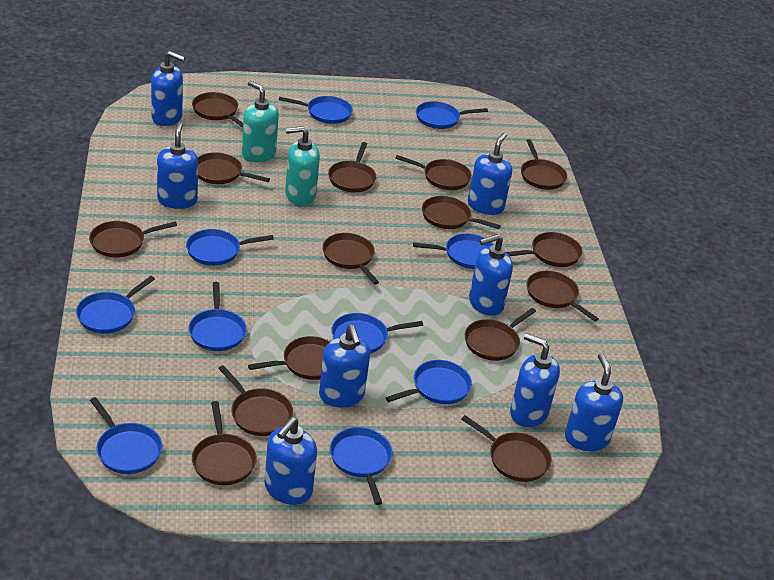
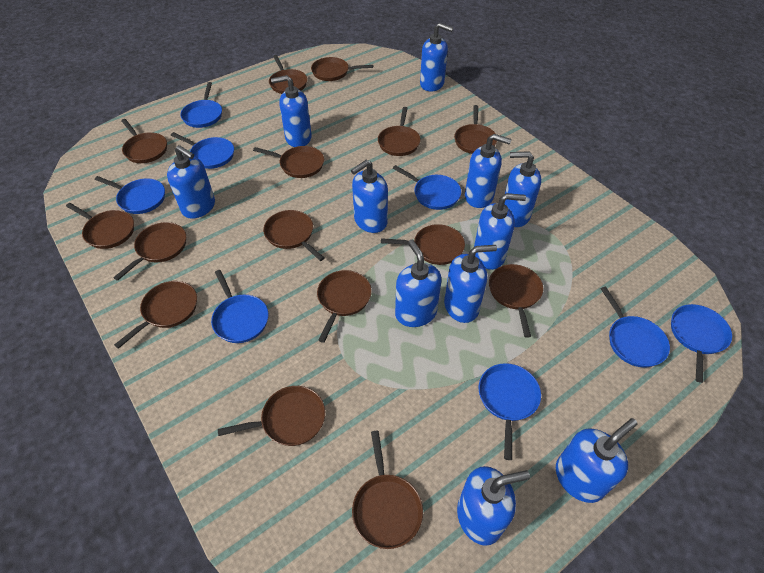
blue pan: [76,276,155,333] [90,397,162,474] [186,229,274,266] [188,282,247,351] [279,96,353,124] [330,427,392,505] [331,313,423,353] [385,360,472,404] [413,233,494,269] [416,101,488,129] = 10 -> [95,176,165,214] [171,132,234,169] [180,82,222,128] [211,270,269,343] [393,165,461,210] [479,363,541,460] [601,287,670,368] [671,304,732,383] = 8
blue soap dispenser: [151,51,186,126] [157,122,198,209] [265,417,317,505] [319,325,370,407] [468,133,512,215] [469,234,513,316] [510,333,560,427] [565,353,623,451] = 8 -> [167,145,215,219] [271,75,312,147] [351,160,388,233] [395,240,441,327] [420,23,453,92] [444,245,497,323] [457,466,530,546] [465,134,512,208] [474,193,526,270] [505,151,541,227] [556,418,637,503] = 11
turquoise soap dispenser: [242,81,279,162] [285,126,320,205] = 2 -> none = 0

